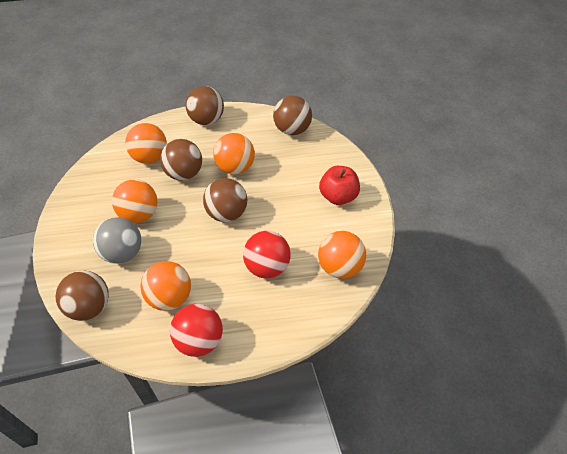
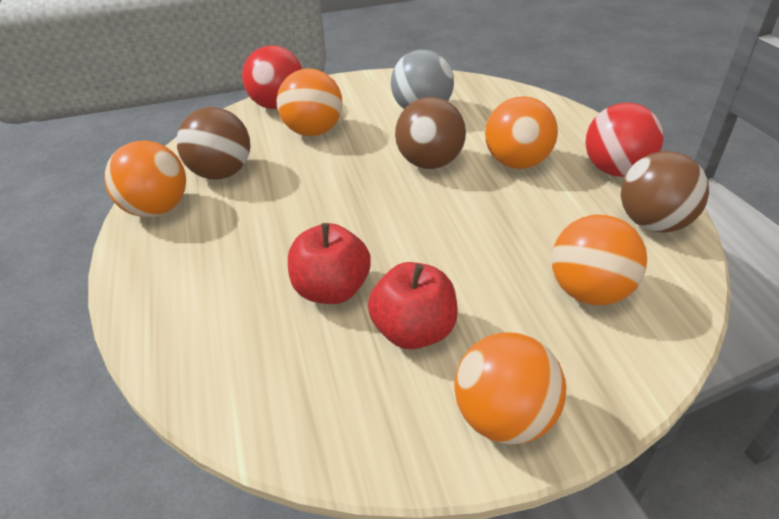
brown ball: [56,271,109,321] [160,139,202,181] [185,86,224,125] [203,178,247,222] [273,96,312,135] = 5 -> [177,107,250,179] [395,97,466,169] [621,151,709,233] = 3
red apple: [319,166,360,205] = 1 -> [288,223,371,304] [368,262,458,349] = 2

